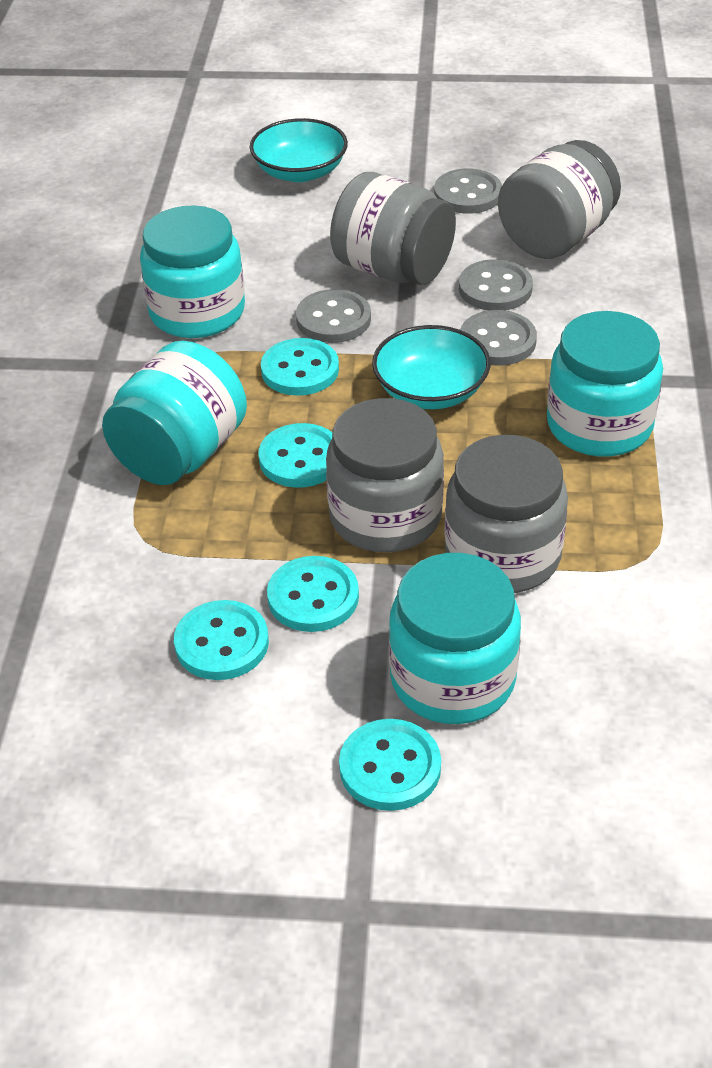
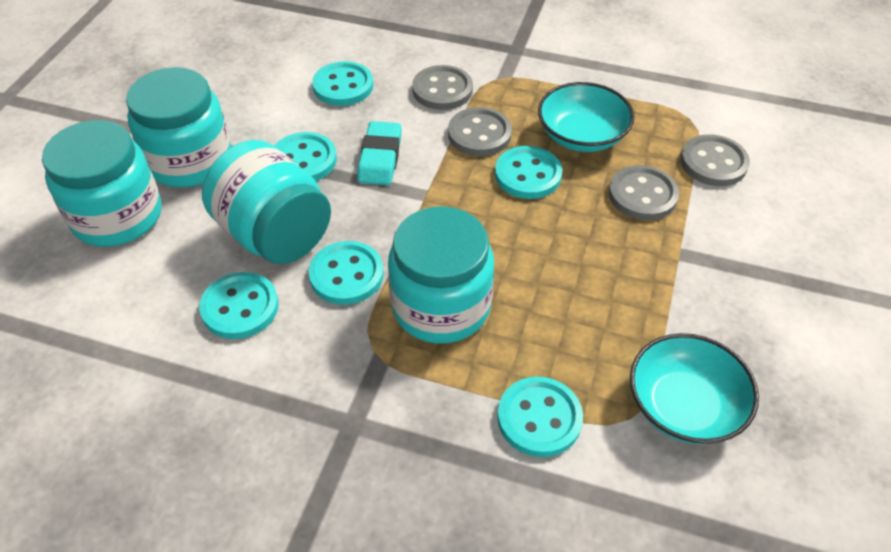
grey jar: [326,398,444,552] [330,172,456,285] [445,435,568,593] [498,140,621,259] = 4 -> none = 0
turquoise button: [174,600,269,680] [258,423,332,488] [261,338,339,396] [267,556,359,632] [339,719,441,811] = 5 -> [199,272,279,339] [274,132,337,181] [308,241,384,305] [312,61,373,106] [495,146,562,199] [497,377,583,457] = 6
turquoise eraser: none = 0 -> [357,121,402,185] = 1

